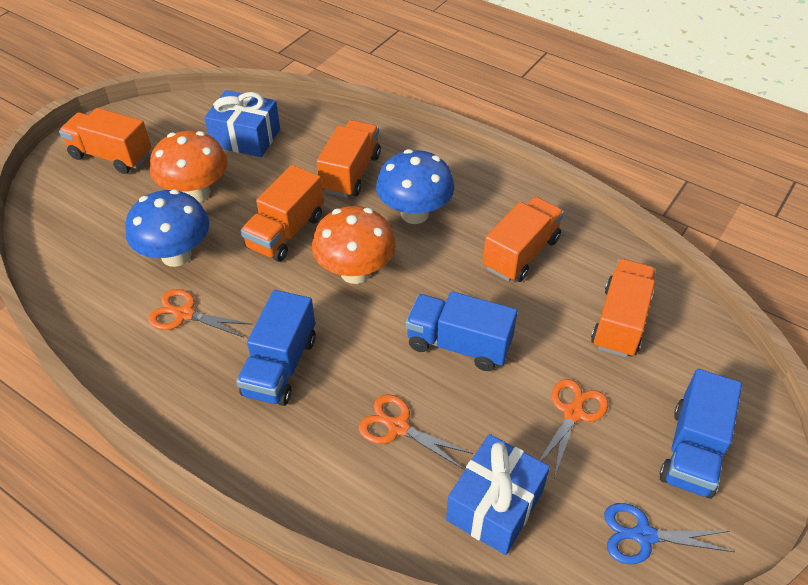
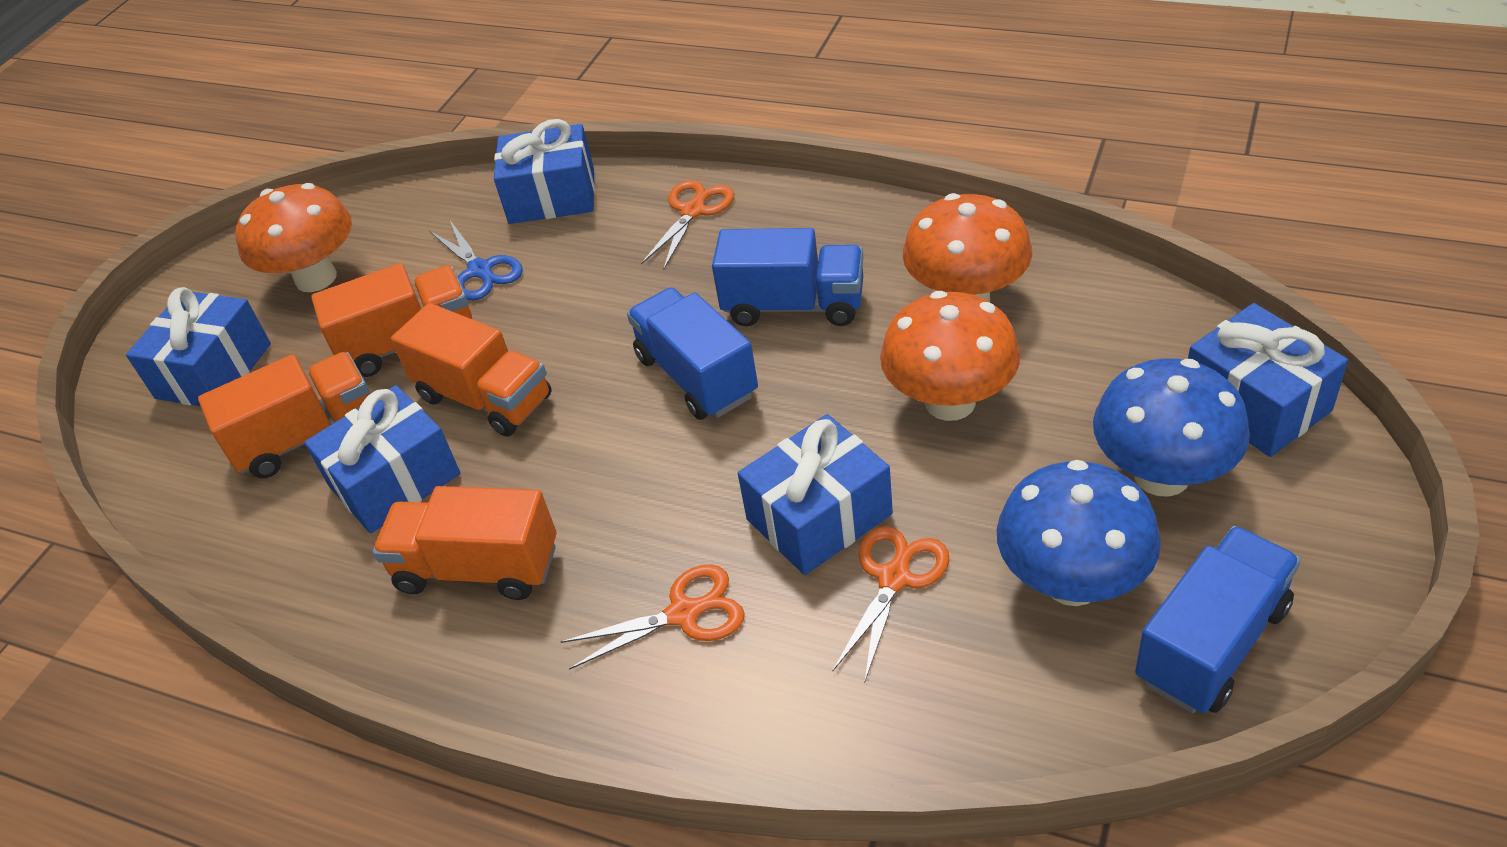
blue gift: [204,90,280,157] [446,434,550,555] = 2 -> [126,287,271,406] [304,385,460,533] [494,119,595,224] [738,414,893,575] [1188,303,1348,457] = 5
orange mushroom: [150,131,228,202] [312,206,396,284] = 2 -> [236,183,352,292] [880,291,1020,421] [903,193,1032,302] = 3
orange truck: [59,108,151,174] [241,165,323,262] [317,120,381,198] [483,197,564,282] [591,259,656,358] = 5 -> [198,352,370,478] [311,263,472,377] [373,486,557,600] [391,303,552,437] = 4

